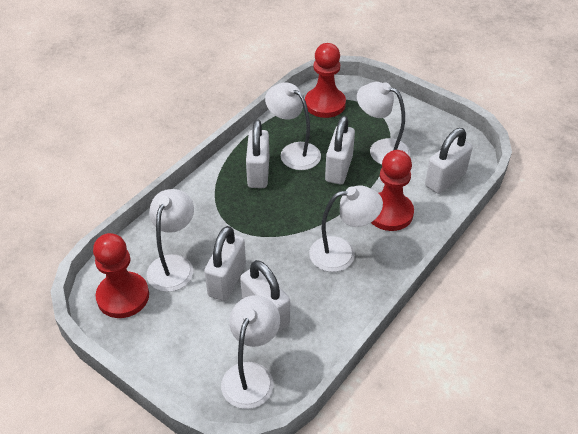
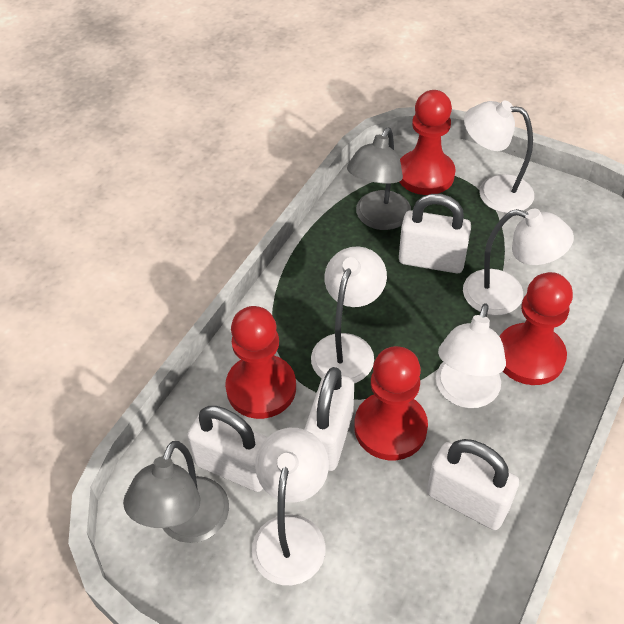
grey lamp: none = 0 -> [123,441,229,543] [347,127,411,230] = 2
red pawn: [93,233,149,318] [305,43,346,118] [371,150,414,231] = 3 -> [225,306,296,419] [354,346,428,460] [400,90,456,195] [499,272,573,385] = 4
white padlock: [204,226,246,301] [240,260,290,333] [246,119,269,188] [325,116,355,184] [425,128,473,194] = 5 -> [187,406,267,492] [304,367,354,471] [399,194,471,273] [427,439,519,530] = 4

